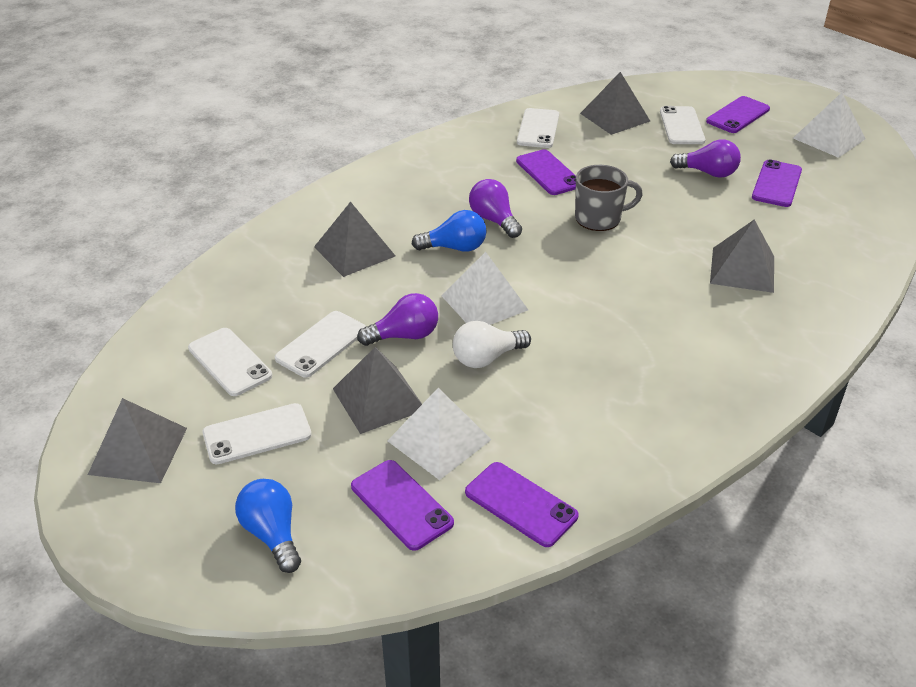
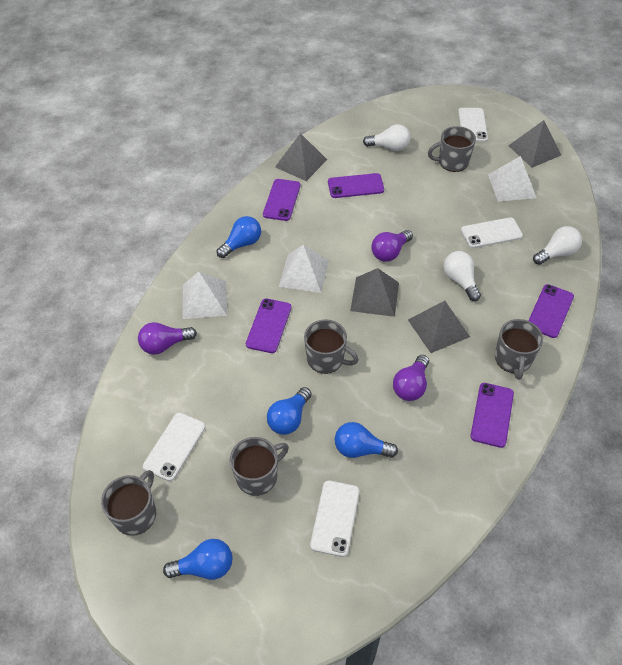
blue light bulb: [235,479,301,573] [412,210,486,252] = 2 -> [163,539,232,580] [217,216,261,258] [267,387,312,435] [335,422,398,458] = 4
grey mug: [575,165,643,231] = 1 -> [101,470,156,536] [230,437,289,496] [304,319,359,374] [428,126,476,172] [495,319,543,380] = 5
grey pyramid: [88,398,187,483] [314,202,395,277] [333,347,422,434] [580,72,650,135] [710,219,774,293] = 5 -> [275,133,327,181] [350,268,399,317] [408,301,470,353] [508,120,561,168] = 4
white light bulb: [453,321,531,368] = 1 -> [363,124,410,151] [444,251,481,301] [533,226,582,265] = 3
white phone: [188,328,272,396] [203,403,312,464] [275,311,366,378] [517,108,559,148] [660,106,705,144] = 5 -> [143,413,206,481] [310,481,359,557] [458,108,488,142] [461,217,523,248] = 4

